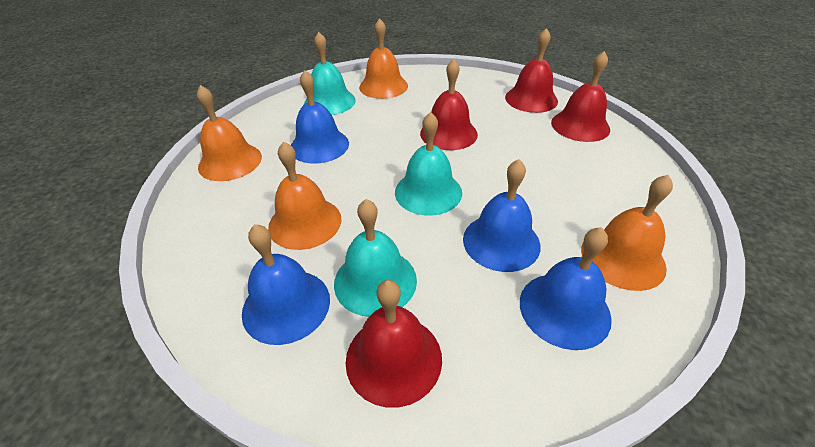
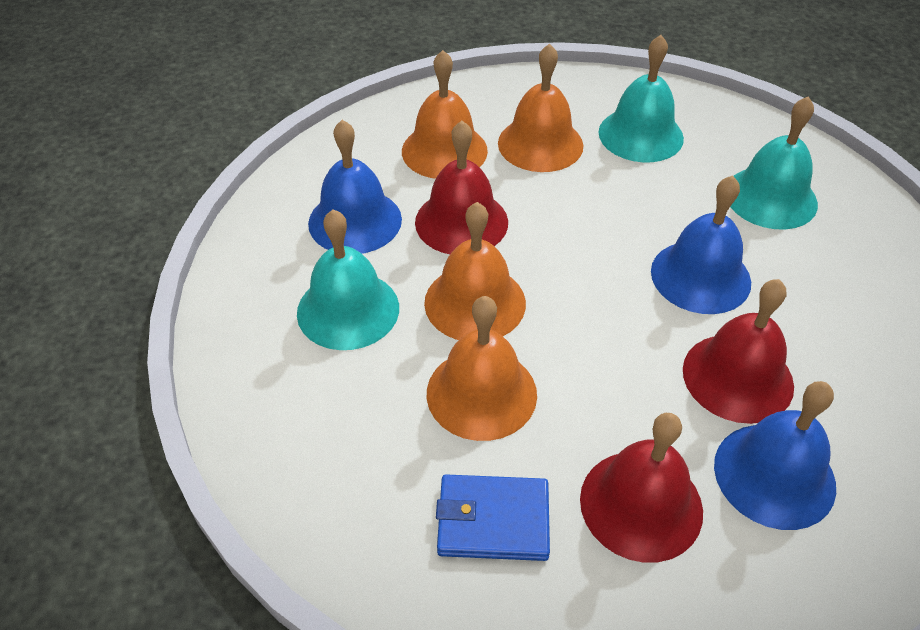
blue bell: [242,224,330,345] [291,70,349,164] [463,159,540,272] [520,227,612,350] = 4 -> [308,120,402,254] [651,175,751,314] [714,381,836,530] = 3
blue wallet: none = 0 -> [436,474,550,561] = 1
red bell: [346,280,442,408] [420,59,478,150] [505,28,558,113] [551,51,610,142] = 4 -> [415,121,508,254] [580,413,703,563] [683,279,794,424] = 3

